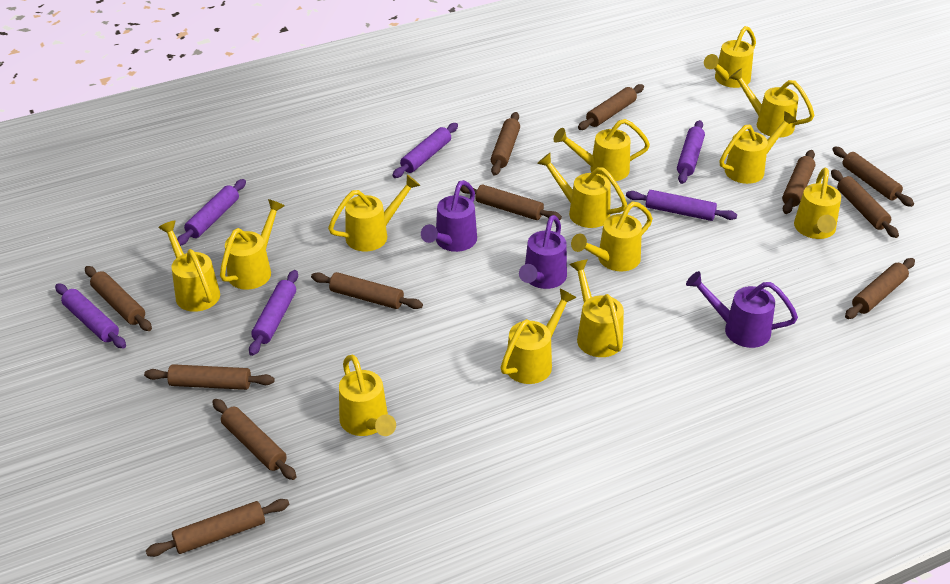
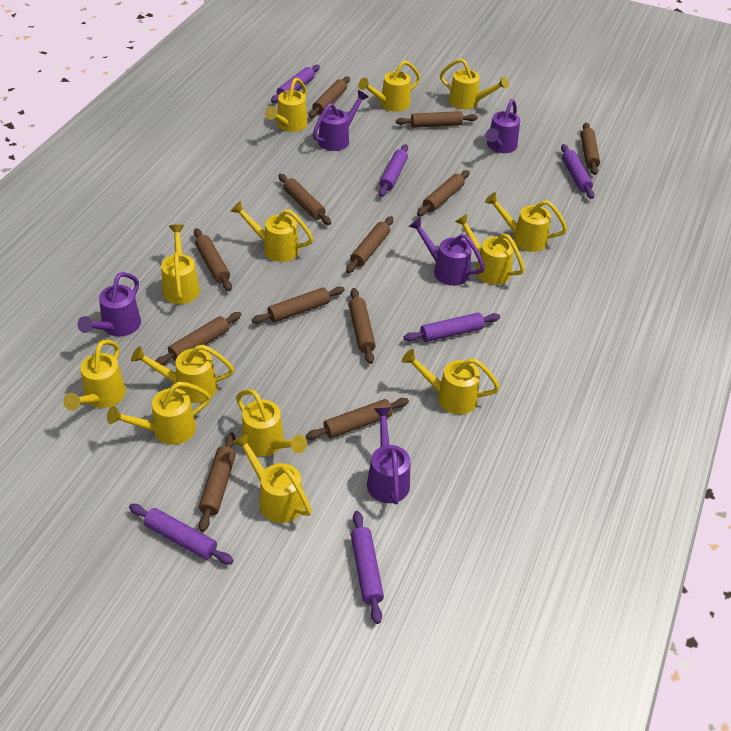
purple watering can: [421,180,477,252] [519,215,567,289] [686,271,798,348] = 3 -> [77,272,141,336] [313,90,369,151] [367,407,410,505] [409,218,485,286] [485,99,520,153] = 5

